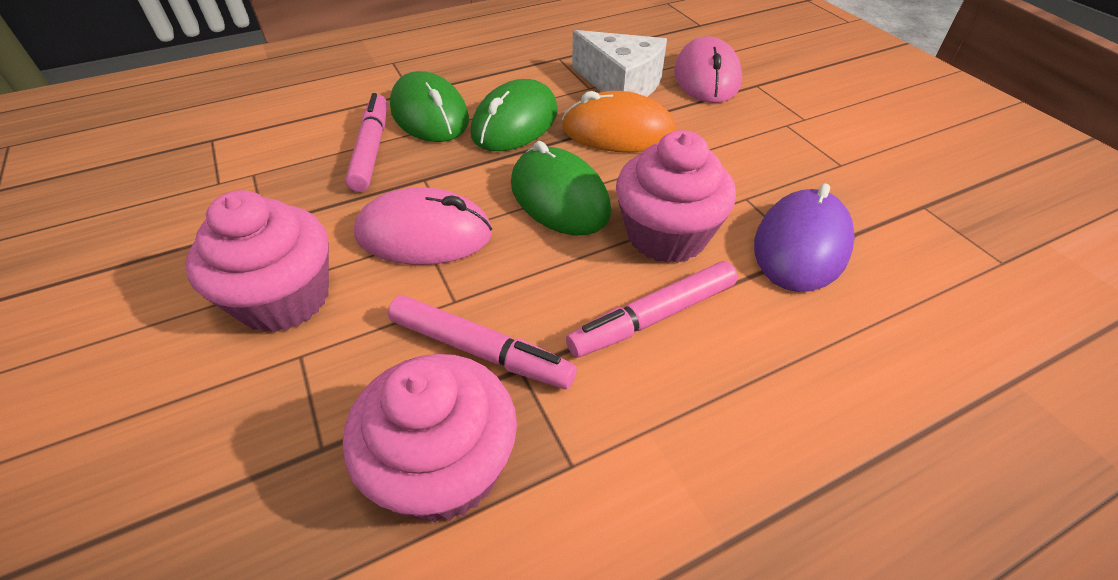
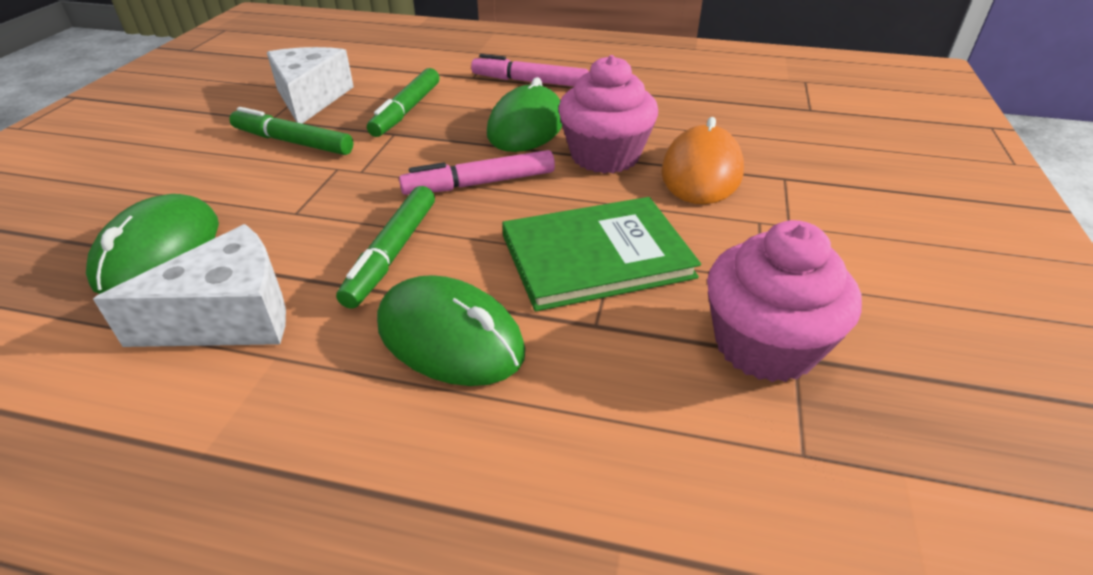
green book: none = 0 -> [502,197,701,311] = 1
green marker: none = 0 -> [229,107,353,155] [336,186,435,309] [367,68,439,137] = 3
pink cupcake: [185,190,329,333] [343,354,517,522] [616,130,736,263] = 3 -> [558,55,658,173] [707,220,862,382] = 2
pink marker: [345,93,387,192] [388,295,577,389] [566,261,737,358] = 3 -> [399,150,555,195] [471,54,589,87] = 2
pink mouse: [354,187,492,265] [674,36,742,103] = 2 -> none = 0
purple mouse: [754,183,855,292] = 1 -> none = 0
white cheese: [572,30,667,97] = 1 -> [93,224,286,347] [267,47,354,124] = 2

